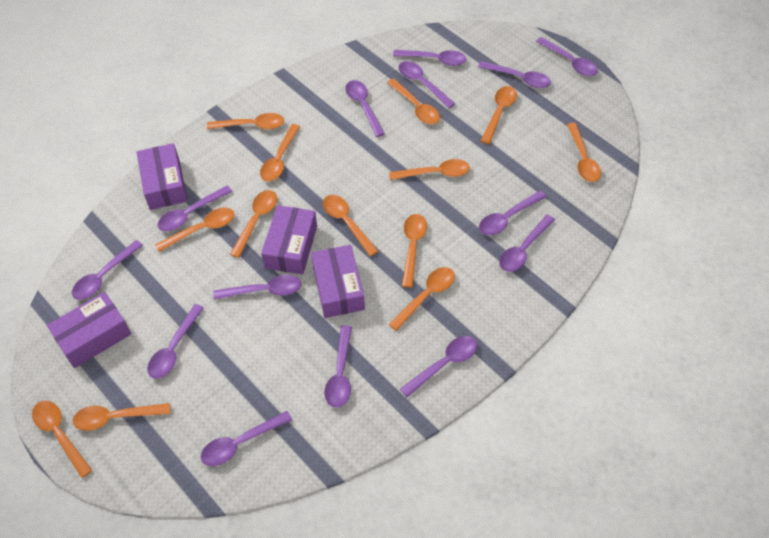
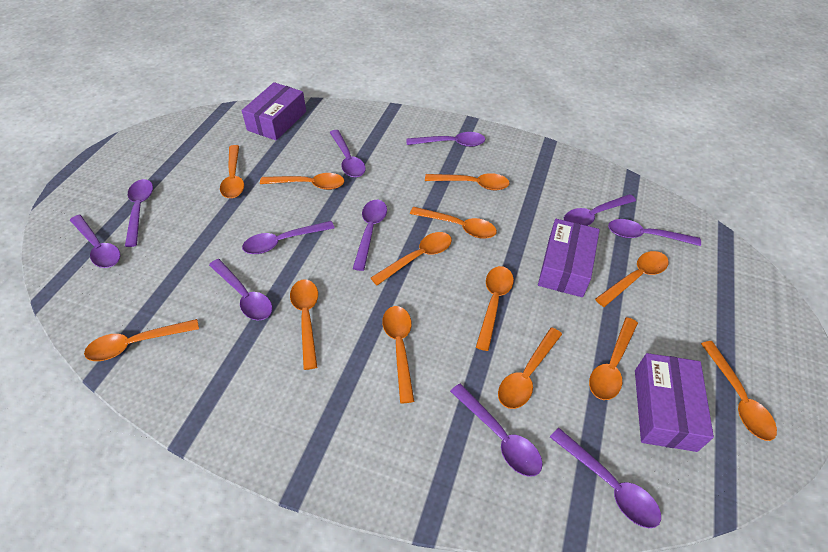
purple box: [47,292,131,368] [137,143,188,210] [261,205,317,275] [311,245,365,318] = 4 -> [242,82,306,141] [538,219,600,297] [635,353,714,452] = 3
purple spoon: [72,240,143,300] [147,304,204,379] [158,186,232,231] [201,411,292,466] [213,275,301,300] [325,325,352,408] [345,80,385,137] [393,50,466,66] [399,61,456,108] [400,336,477,397] [478,61,551,88] [479,190,547,235] [499,215,555,272] [536,37,598,76] = 14 -> [70,215,121,268] [125,179,153,247] [209,259,272,320] [242,221,335,254] [329,130,366,178] [353,200,387,271] [407,132,485,147] [450,383,543,477] [550,428,661,528] [564,194,636,226] [608,219,701,246] = 11

